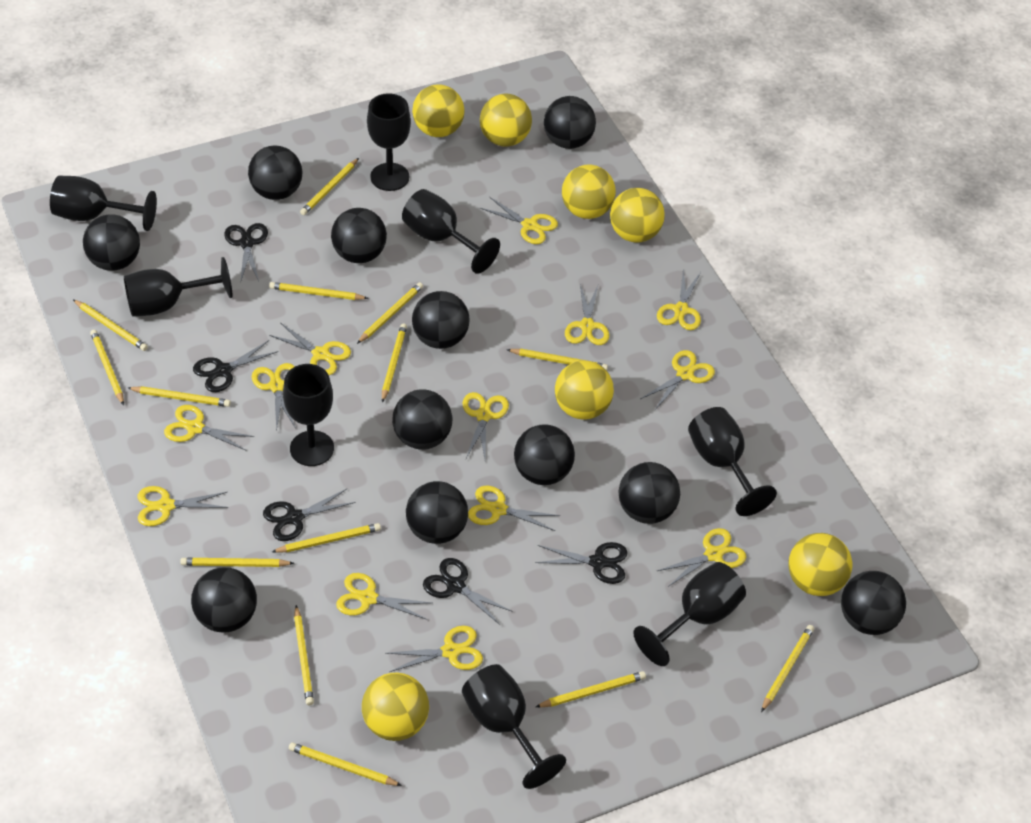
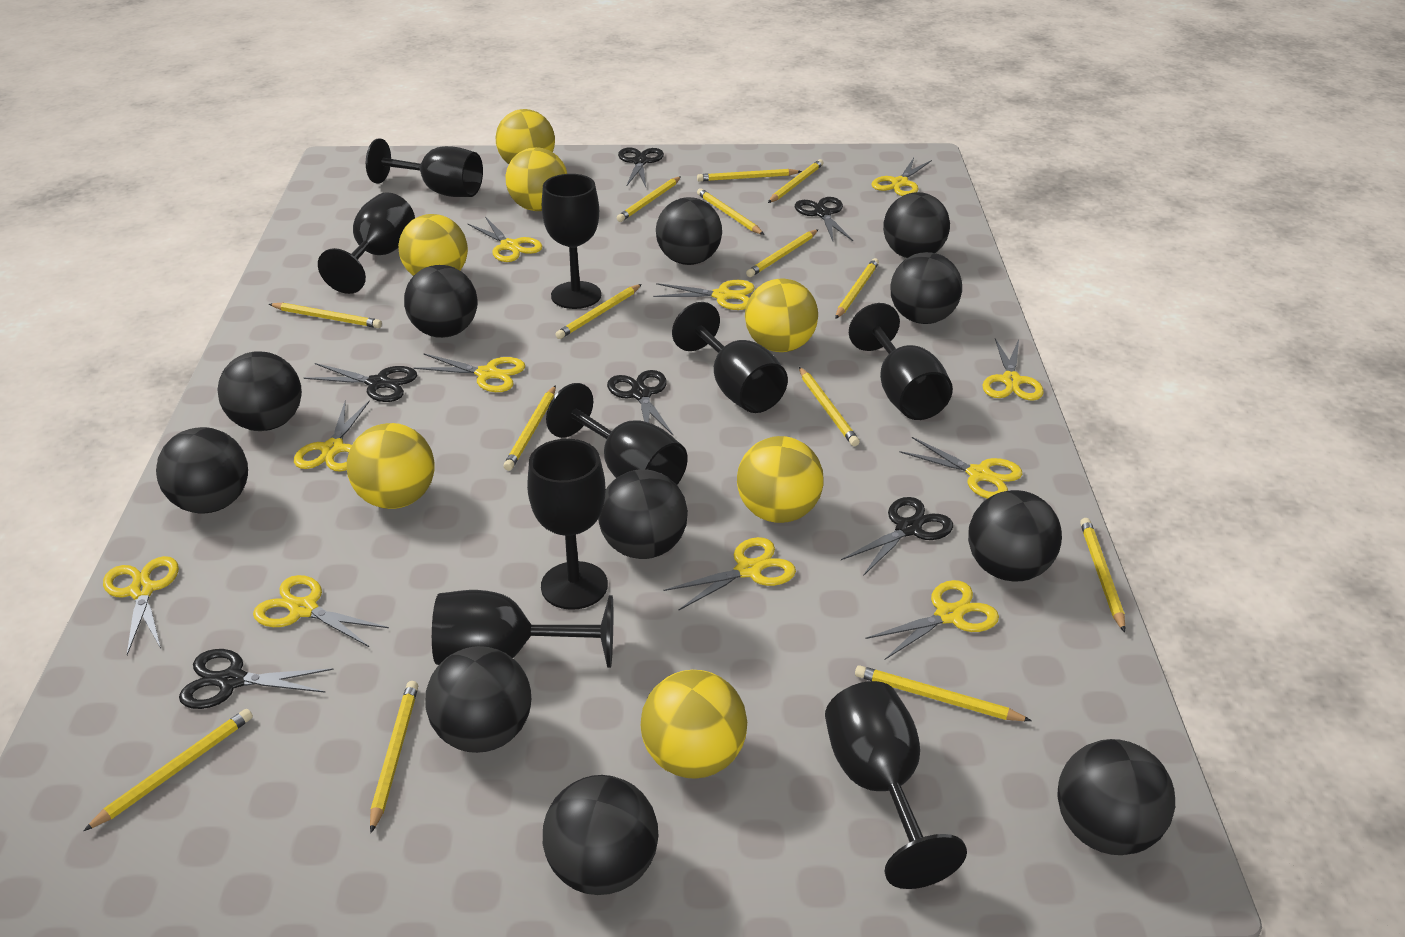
black goblet: [50,176,157,231] [124,257,232,317] [283,364,334,466] [367,93,411,191] [402,189,500,274] [462,664,566,789] [633,562,746,666] [688,407,777,516] = 8 -> [318,192,415,294] [366,138,483,197] [432,590,613,668] [527,439,608,610] [542,174,601,309] [546,383,688,485] [672,302,788,413] [825,681,967,889] [849,303,953,420] = 9
black scissors: [193,340,279,392] [224,223,268,281] [263,489,356,541] [423,558,513,625] [535,542,627,584] = 5 -> [179,649,334,709] [304,363,417,402] [607,370,674,436] [618,148,664,187] [795,197,853,241] [841,497,953,576] = 6
yellow scissors: [138,486,228,526] [164,405,254,450] [252,363,296,432] [269,323,351,375] [336,573,431,620] [385,626,483,672] [462,392,509,459] [468,486,560,531] [480,197,558,244] [565,284,609,345] [640,350,715,410] [657,270,701,330] [657,528,746,587] = 13 -> [103,556,179,655] [253,575,389,647] [294,400,370,472] [413,353,525,392] [467,217,542,262] [653,280,754,310] [663,537,796,611] [866,580,999,660] [871,158,932,196] [900,437,1023,499] [983,338,1044,401] = 11

